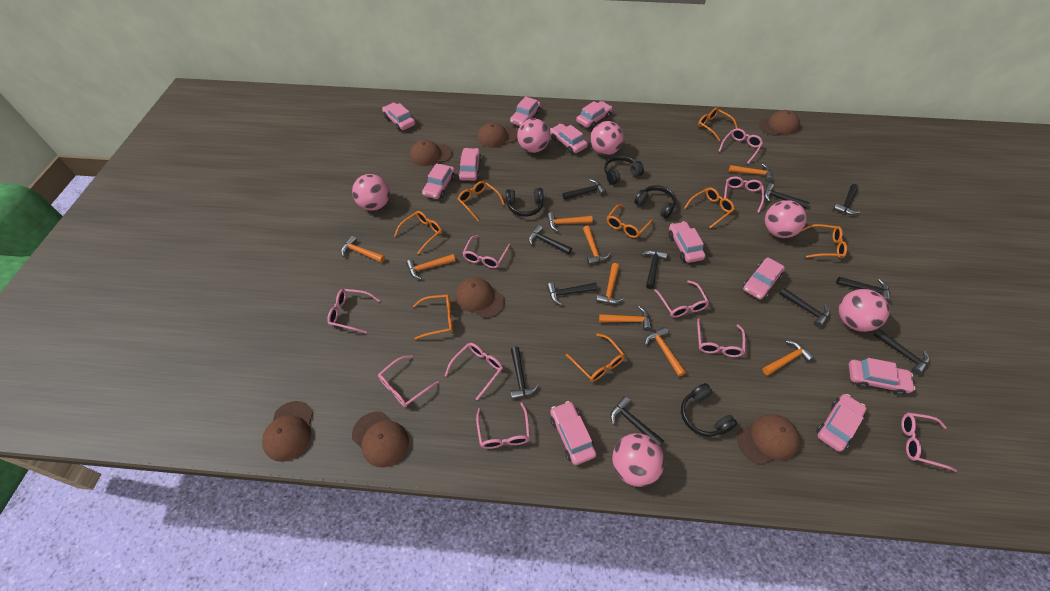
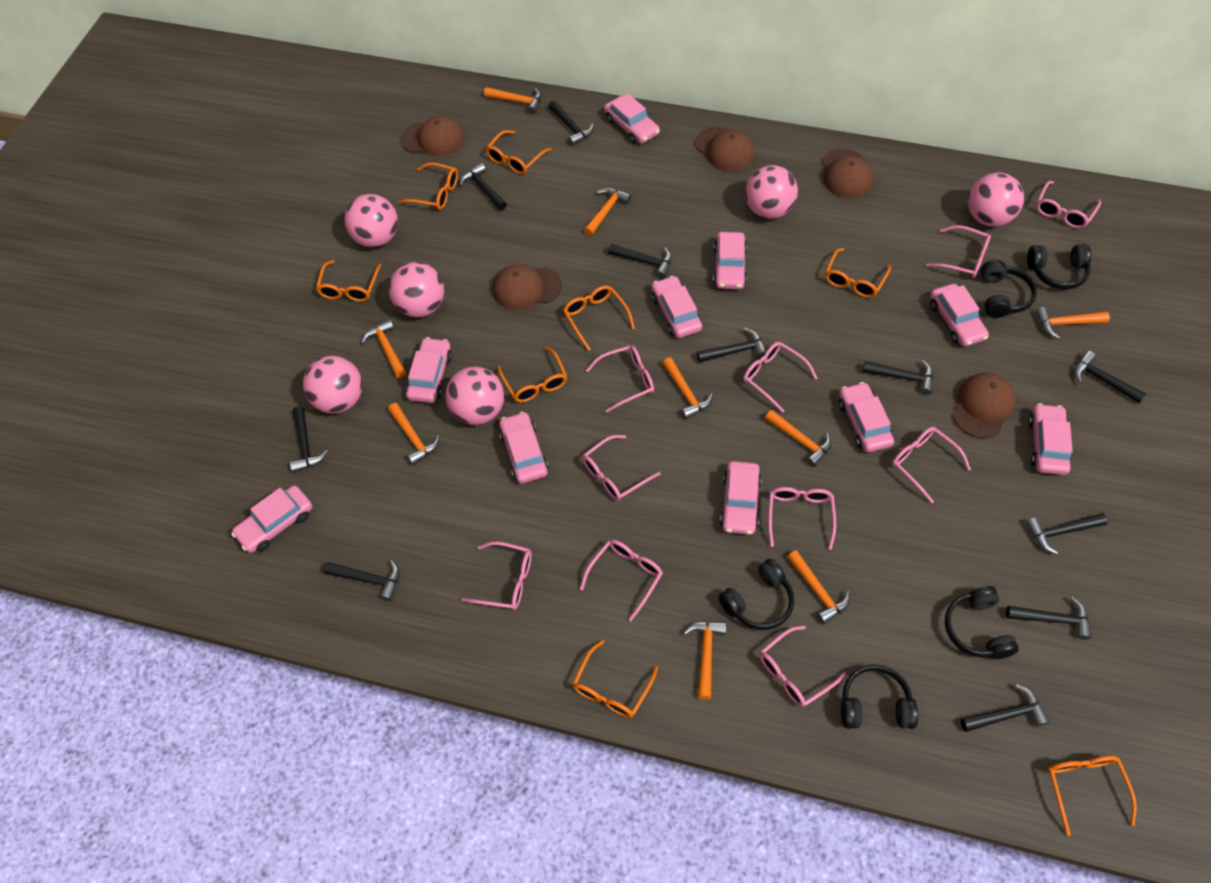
black headphones: [506,188,544,217] [604,155,644,185] [635,185,676,219] [681,383,737,437] = 4 -> [718,559,794,630] [841,664,918,729] [945,586,1019,659] [981,260,1037,318] [1027,244,1091,290] = 5
brown cap: [262,401,313,462] [352,411,409,468] [410,140,453,166] [455,277,505,318] [478,122,518,148] [737,414,800,465] [759,110,800,136] = 7 -> [401,116,465,156] [493,264,562,310] [695,127,755,171] [822,149,873,198] [953,372,1016,438] = 5
pink car: [382,103,415,131] [422,163,455,199] [458,148,482,181] [510,96,541,126] [550,124,588,154] [550,401,597,465] [576,101,612,129] [668,221,706,263] [743,257,785,300] [816,394,867,452] [849,358,916,395] = 11 -> [231,485,313,553] [406,337,452,403] [499,412,548,484] [604,94,660,144] [652,276,702,338] [713,232,747,289] [720,461,762,535] [839,382,894,452] [930,284,989,347] [1028,403,1073,475] = 10

